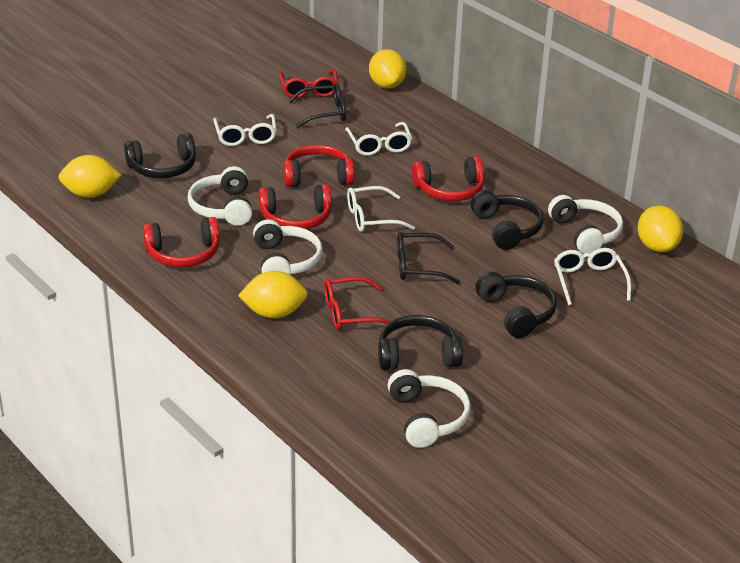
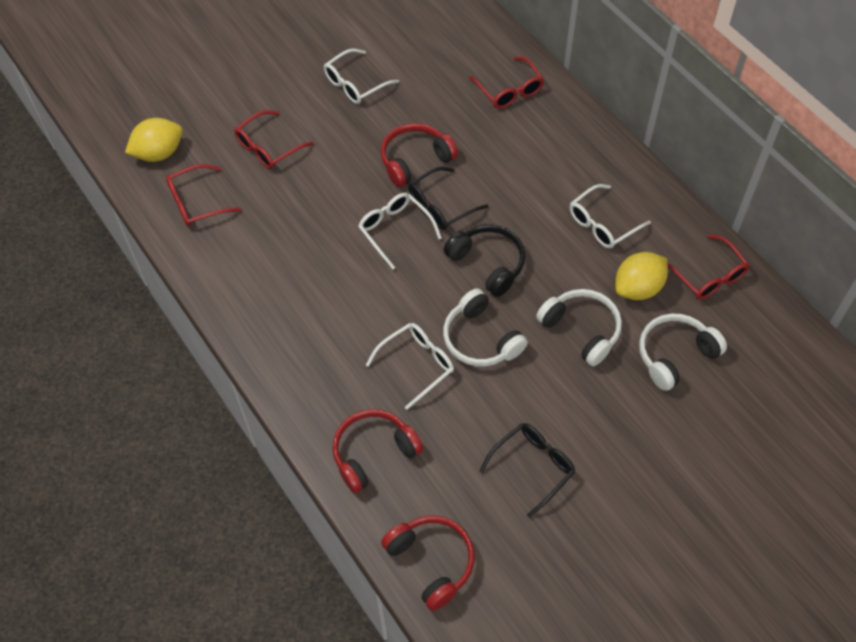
black headphones: [124,133,196,178] [378,315,463,370] [470,190,544,250] [476,272,557,338] = 4 -> [444,224,525,297] = 1
red glasses: [279,69,338,98] [324,277,391,330] = 2 -> [166,164,241,227] [234,110,314,169] [469,57,544,109] [668,234,750,299] = 4
red headphones: [143,217,220,267] [259,184,332,229] [284,145,354,187] [412,156,485,201] = 4 -> [332,409,423,493] [381,123,458,187] [381,516,475,611] = 3
white headphones: [187,166,252,226] [253,219,323,275] [387,369,471,448] [548,195,623,254] = 4 -> [443,288,528,367] [536,289,622,366] [639,314,727,391] = 3
yellow lemon: [58,155,121,198] [238,271,308,318] [369,49,407,89] [638,206,683,252] = 4 -> [125,118,183,162] [615,252,668,300] = 2

